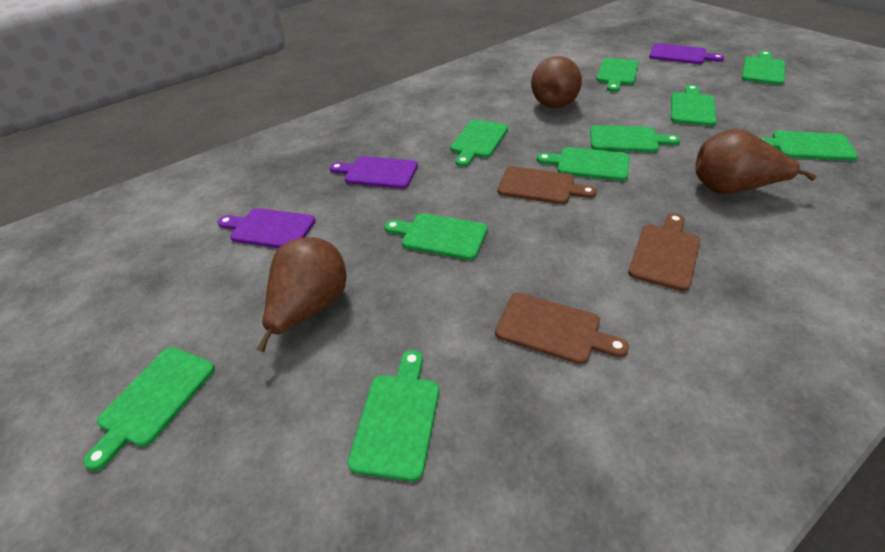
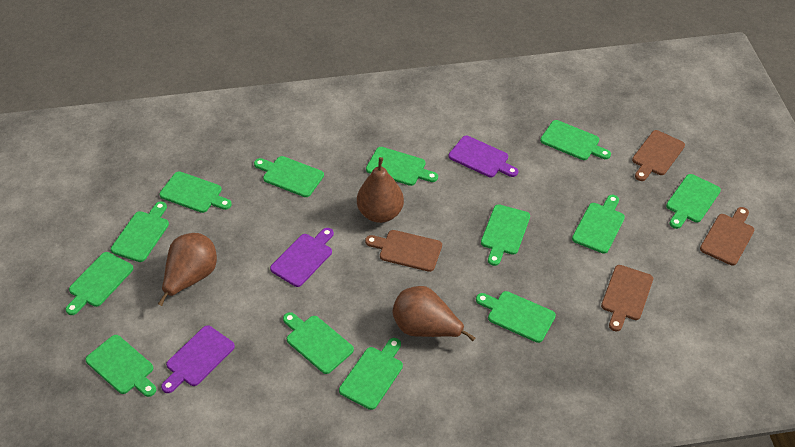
brown cutting board: [495,293,629,364] [498,166,597,204] [628,213,700,291] = 3 -> [365,230,442,272] [601,265,653,331] [632,130,685,181] [700,207,754,266] = 4
green cutting board: [83,347,215,471] [347,350,439,482] [384,213,487,260] [450,119,508,167] [537,147,630,181] [590,125,680,152] [597,58,639,92] [671,85,716,126] [742,51,785,85] [759,131,858,161] = 10 -> [65,252,133,315] [85,335,156,397] [111,201,169,262] [159,171,232,213] [254,156,324,197] [283,312,354,374] [339,338,403,410] [366,147,438,186] [476,291,556,343] [481,204,530,266] [540,120,611,160] [572,195,625,254] [666,174,721,229] = 13

